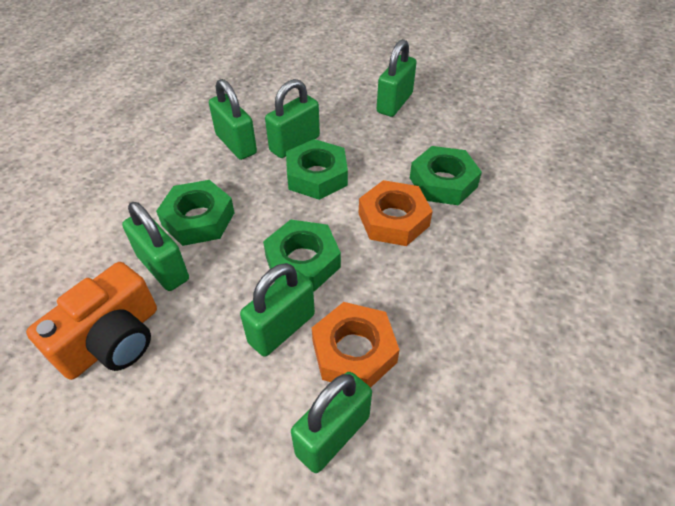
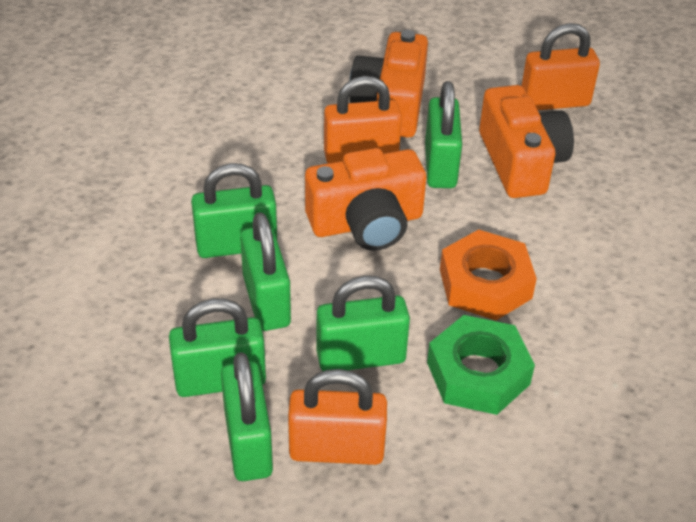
green nut: [156,180,235,246] [263,219,341,291] [286,139,348,200] [410,146,482,205] = 4 -> [427,315,535,415] = 1
orange camera: [26,262,157,380] = 1 -> [305,148,426,251] [350,30,428,138] [479,85,574,198] = 3
orange nut: [312,302,400,388] [359,180,433,246] = 2 -> [440,229,537,320] = 1
orange padlock: none = 0 -> [288,369,387,465] [324,76,402,163] [522,23,600,110] = 3

